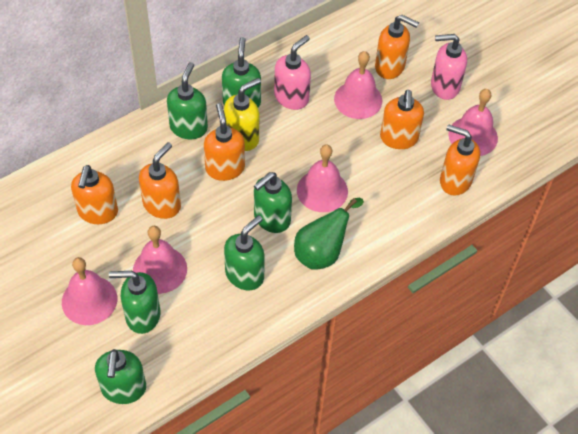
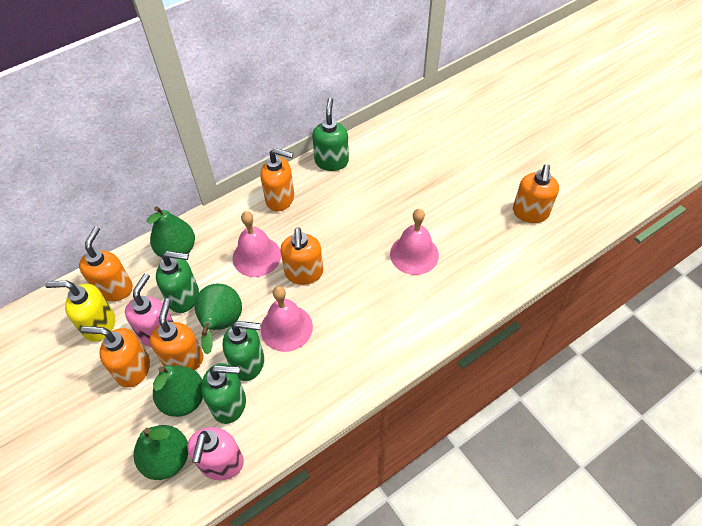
green pear: [294,198,364,270] = 1 -> [134,425,188,480] [146,206,195,258] [153,365,203,417] [195,284,242,355] = 4
green soap dispenser: [95,349,146,404] [109,271,160,334] [167,62,208,139] [222,37,261,108] [224,215,265,290] [254,172,292,233] = 6 -> [156,251,199,313] [201,363,246,424] [223,321,264,381] [312,98,349,171] = 4
pink bell: [62,257,117,325] [133,226,187,294] [297,144,348,212] [334,51,382,119] [448,89,498,156] = 5 -> [233,211,281,277] [261,286,313,352] [390,209,439,275] = 3

